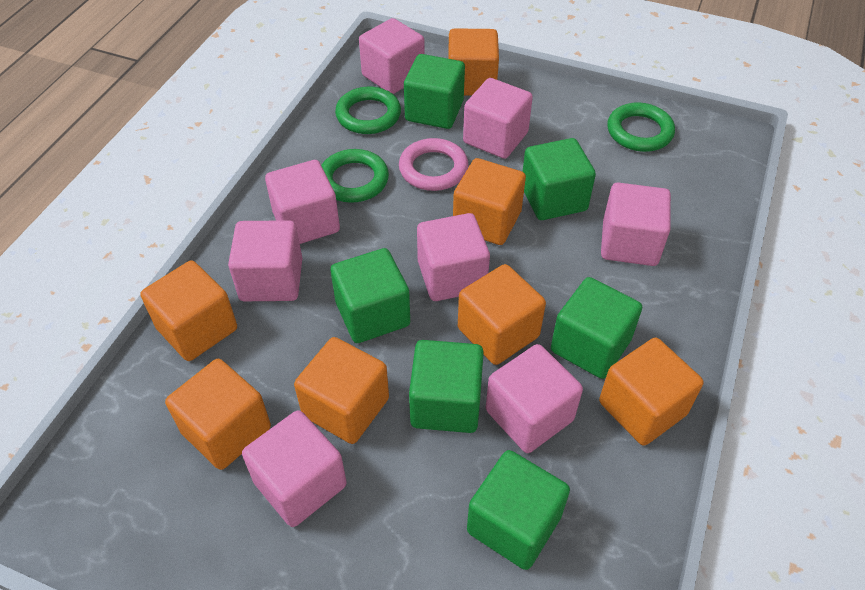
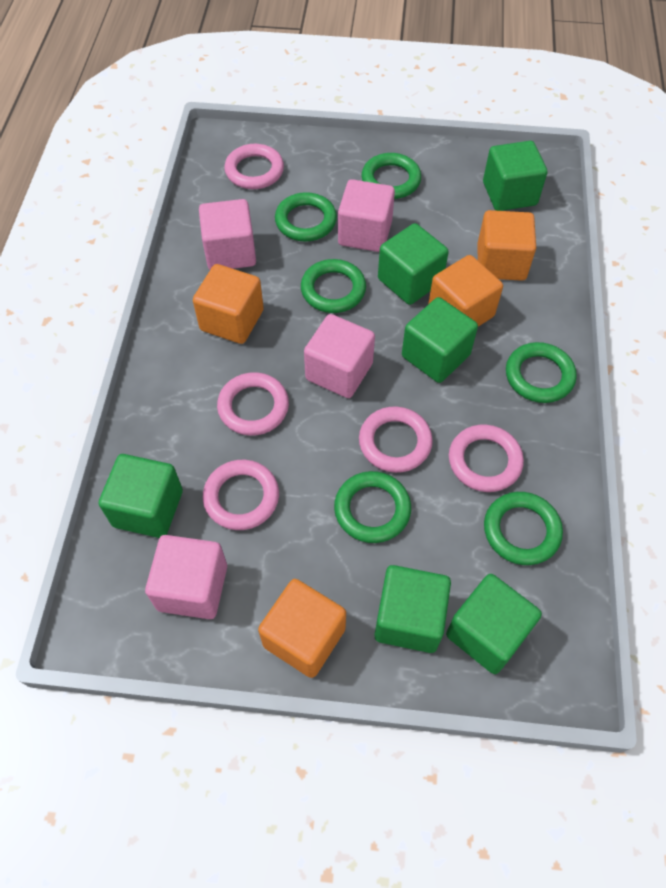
green ring: [321,149,389,203] [335,87,401,134] [607,102,675,152] = 3 -> [275,192,337,241] [301,259,366,313] [334,471,411,543] [362,153,421,199] [484,492,563,565] [506,342,577,403] = 6
orange cube: [140,260,237,361] [165,359,271,470] [294,337,389,444] [448,28,499,96] [453,158,526,245] [458,264,546,365] [599,338,703,446] = 7 -> [193,264,264,344] [258,579,346,678] [428,255,503,327] [477,210,536,281] = 4
pink cube: [228,220,302,301] [242,410,347,527] [265,160,340,244] [359,18,425,94] [417,213,490,301] [463,78,533,159] [486,344,583,453] [601,183,671,266] = 8 -> [145,535,227,619] [199,199,256,270] [304,314,375,398] [338,179,395,252] = 4
pink ring: [399,138,469,191] = 1 -> [203,460,279,530] [217,372,289,436] [225,144,284,189] [359,406,433,473] [449,425,524,492] = 5

